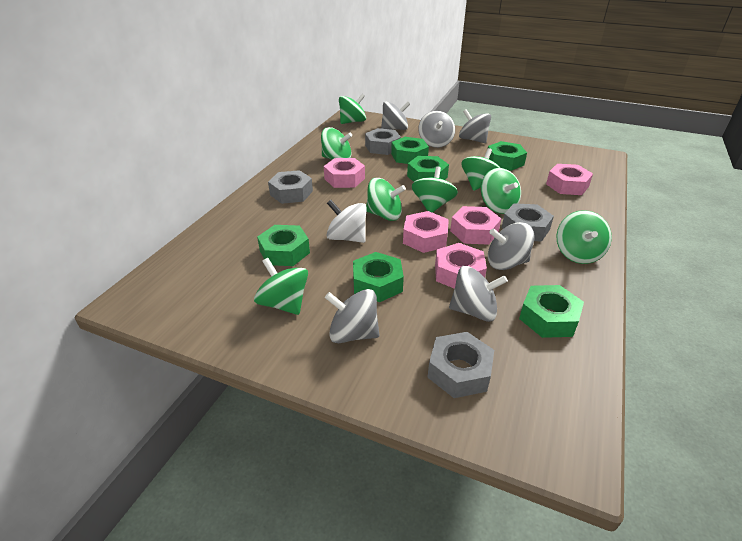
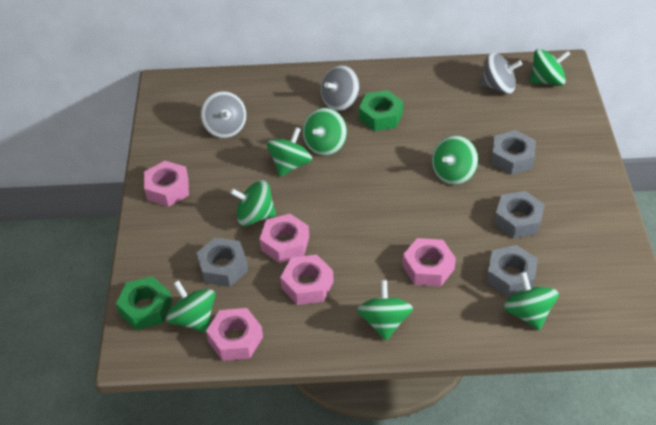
green nut: [257,225,310,266] [353,252,404,302] [391,137,429,164] [407,156,449,182] [488,141,527,171] [519,285,584,338] = 6 -> [116,276,172,330] [359,90,403,131] = 2
grey spinning top: [325,289,379,343] [381,102,410,130] [418,111,455,148] [449,266,508,322] [459,109,491,143] [488,222,534,270] = 6 -> [201,91,246,138] [321,65,359,111] [480,53,522,94] = 3
white spinning top: [327,200,367,243] = 1 -> none = 0

